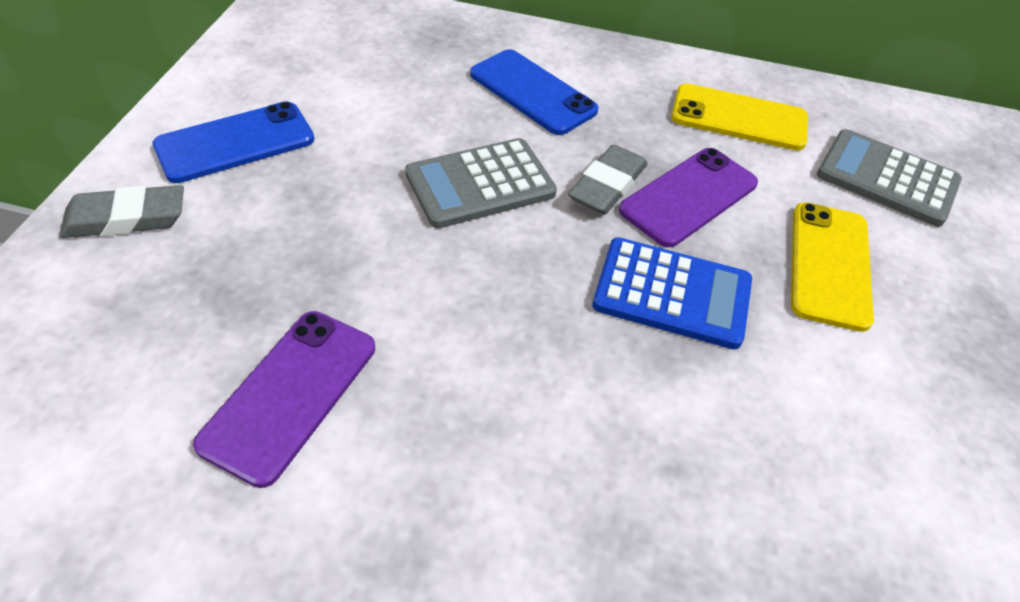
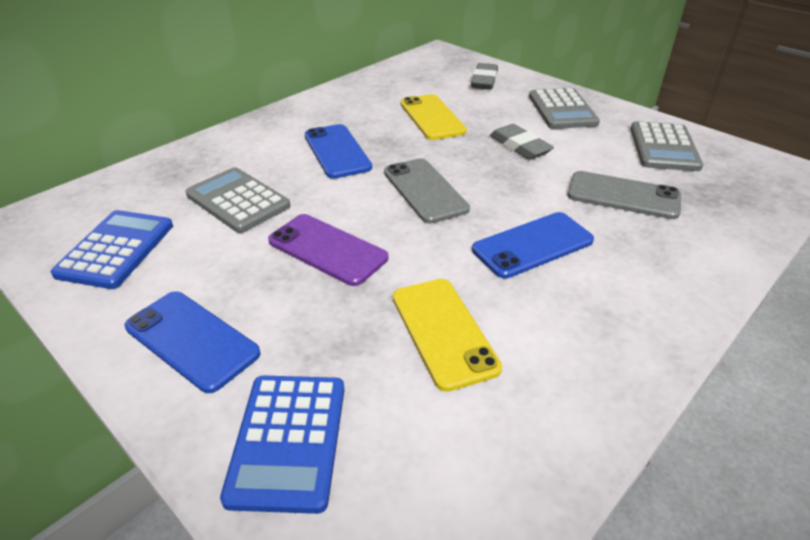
blue calculator: [592,237,752,349] = 1 -> [51,210,173,289] [220,375,344,514] = 2
blue phone: [152,101,314,183] [470,49,599,135] = 2 -> [125,291,261,393] [304,124,372,179] [472,212,594,279] = 3
grey calculator: [405,138,557,228] [817,129,962,227] = 2 -> [186,167,291,233] [529,88,600,129] [630,121,703,171] = 3
grey phone: none = 0 -> [384,158,470,224] [568,171,681,219] = 2
purple phone: [193,311,375,488] [619,148,758,247] = 2 -> [268,214,388,286] = 1

